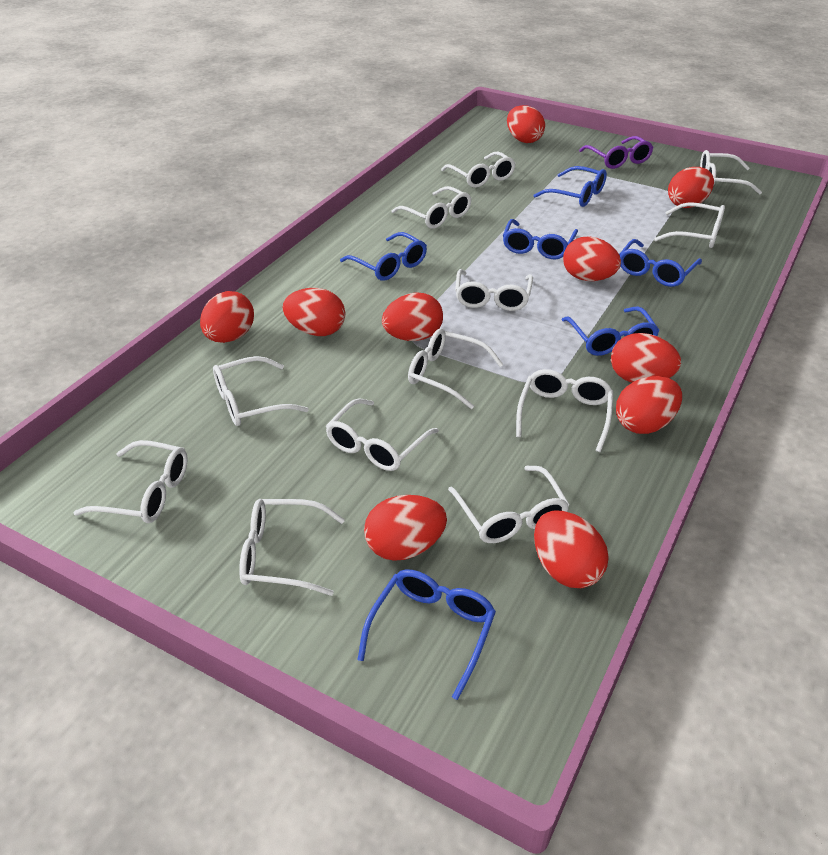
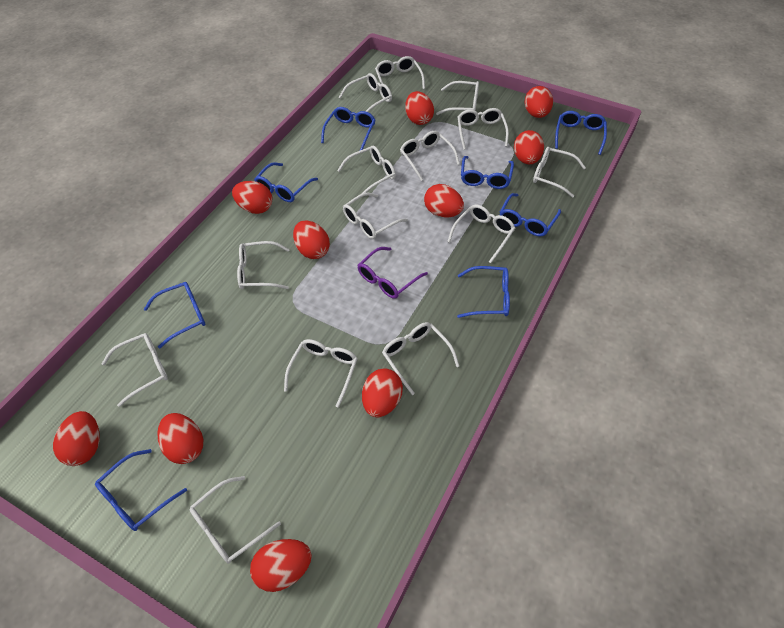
blue glasses: [340,232,427,281] [357,569,496,700] [503,219,578,259] [533,166,607,207] [562,306,660,356] [619,239,702,287] = 6 -> [95,449,187,531] [144,282,205,349] [254,162,318,202] [321,107,375,150] [457,266,510,318] [461,156,514,189] [500,193,561,236] [555,111,607,155] = 8
white glasses: [73,440,188,523] [213,356,309,426] [239,499,345,596] [326,398,439,471] [391,186,471,229] [408,328,504,409] [441,152,516,188] [448,466,570,543] [455,269,533,311] [516,369,613,452] [654,202,725,248] [700,150,762,195] = 12 -> [102,333,168,407] [190,476,281,564] [237,241,290,289] [284,339,358,408] [337,146,396,194] [339,73,392,112] [343,192,408,239] [375,56,425,89] [382,322,459,395] [400,131,460,181] [436,81,479,115] [447,204,515,263] [458,108,509,150] [533,147,586,198] = 14

